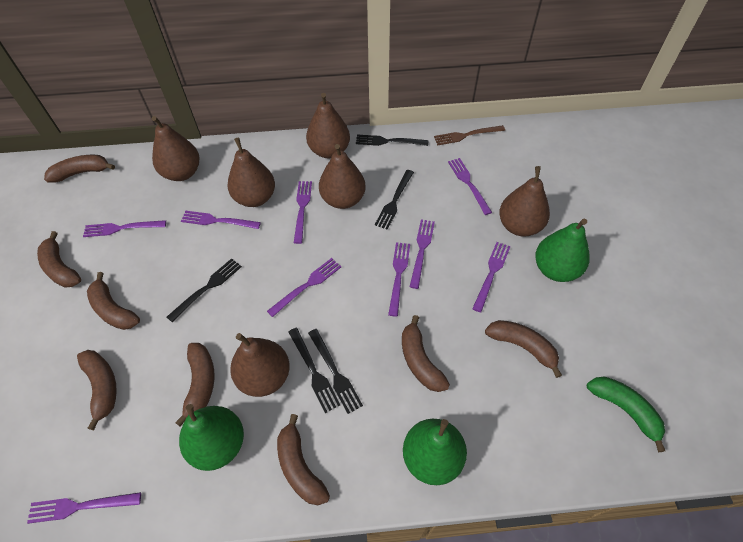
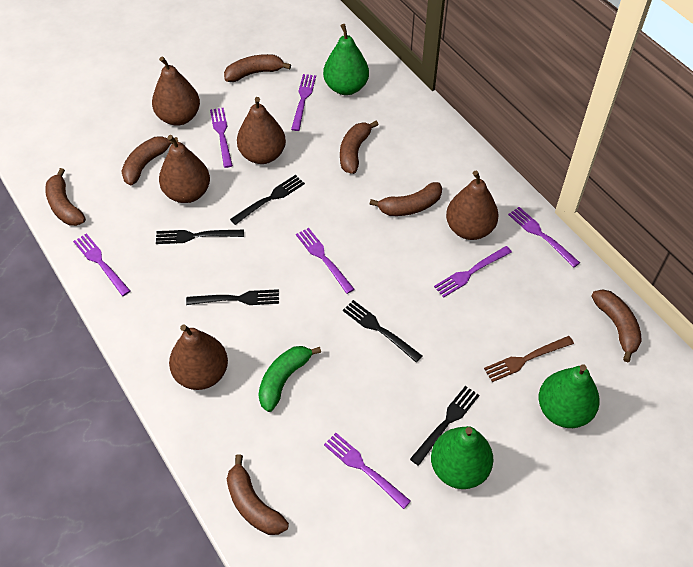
brown banana: [37,231,81,287] [44,155,115,182] [77,350,117,430] [87,272,140,330] [175,343,214,427] [277,414,330,505] [402,315,450,392] [485,320,562,378] = 8 -> [45,168,86,226] [121,136,178,185] [224,54,291,82] [227,454,289,535] [340,121,379,174] [370,182,442,216] [591,289,642,362] = 7
brown pear: [152,116,200,181] [228,137,275,207] [230,333,290,397] [306,93,350,158] [319,144,366,209] [499,166,550,237] = 6 -> [152,56,200,126] [159,135,210,203] [169,324,228,390] [237,97,286,164] [446,171,499,240] = 5
purple fork: [27,492,141,524] [83,220,166,237] [181,211,261,229] [267,258,341,317] [294,181,312,244] [388,242,410,317] [410,219,435,289] [448,158,492,215] [472,242,511,312] = 9 -> [73,233,130,296] [210,108,233,168] [291,74,316,131] [296,228,354,294] [324,433,411,509] [434,246,512,298] [508,207,580,267] = 7

